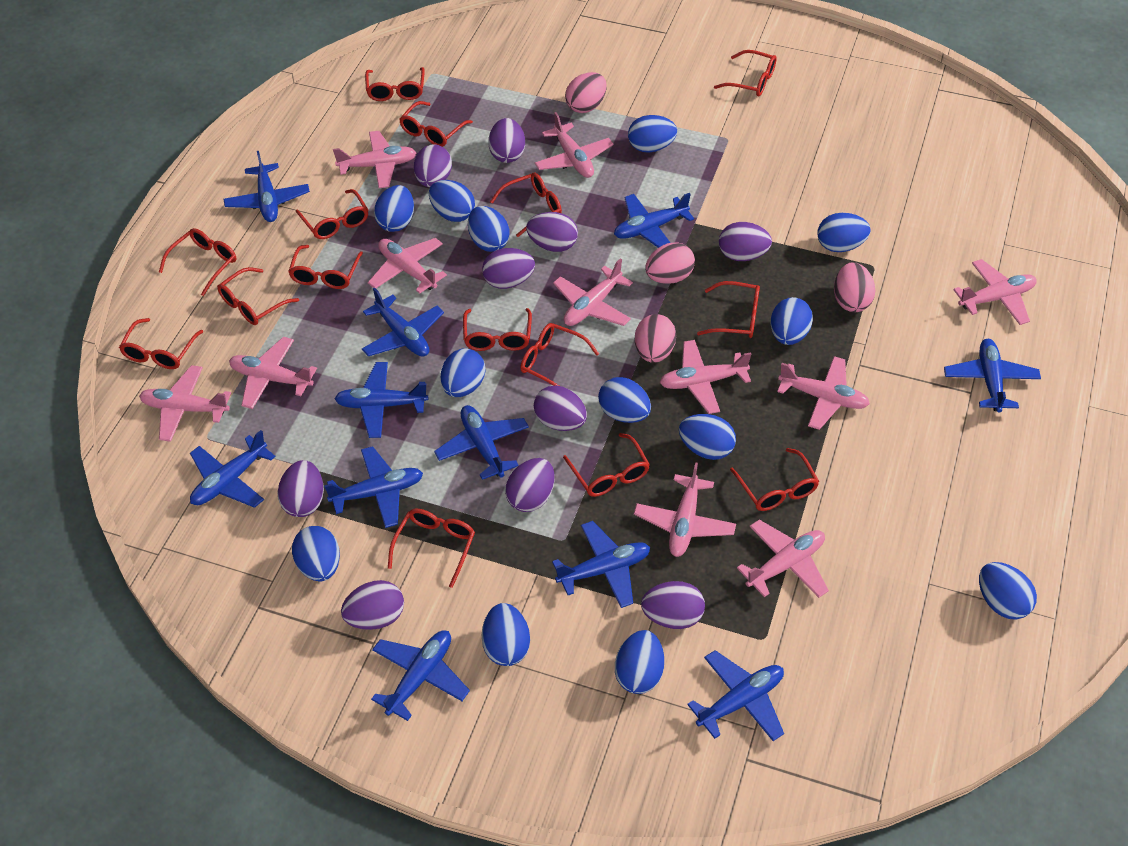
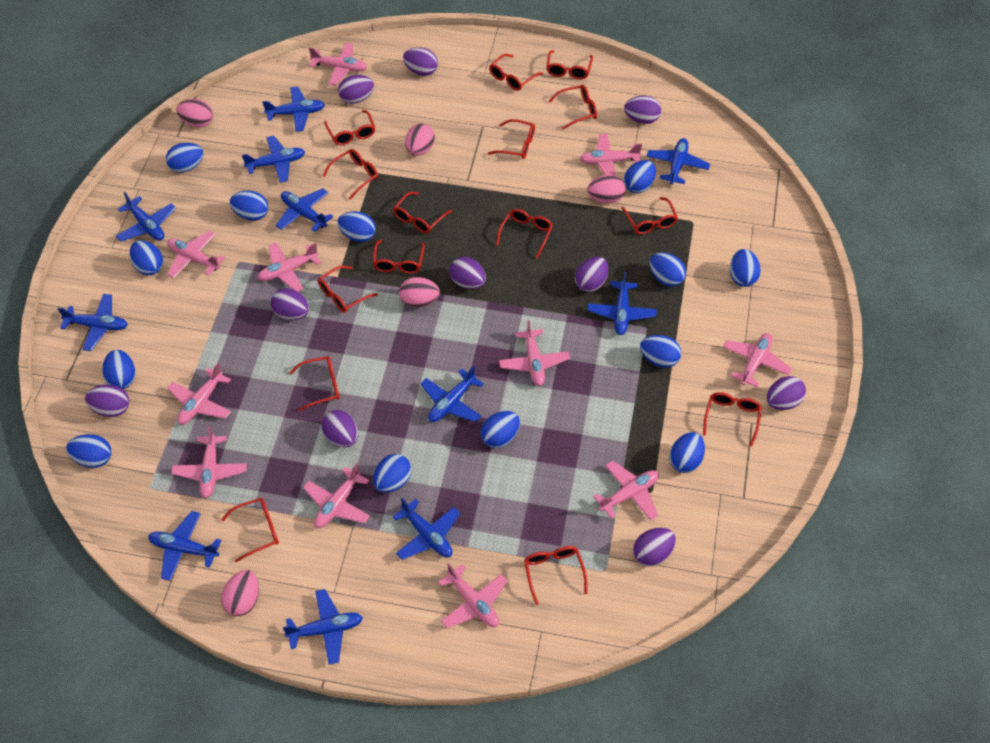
pink egg: [565,72,607,113] [635,314,676,363] [645,242,695,284] [834,262,875,312] = 4 -> [176,99,213,127] [221,570,259,616] [399,277,440,308] [405,123,435,156] [587,174,626,204] = 5

